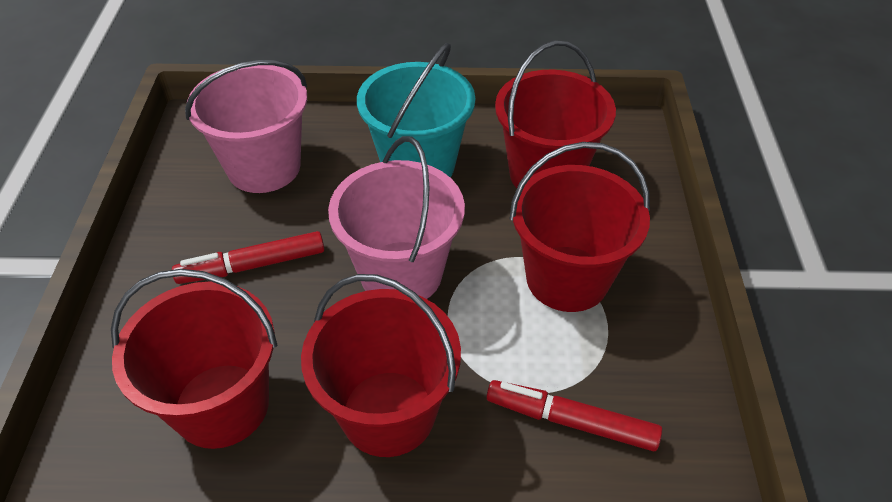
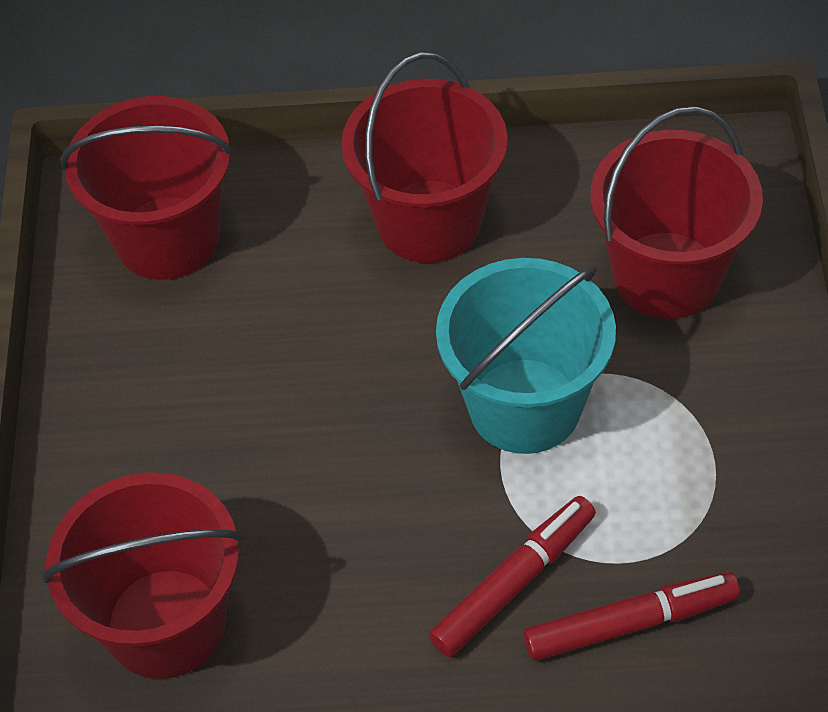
pink bucket: [185,60,307,193] [328,136,465,299] = 2 -> none = 0

